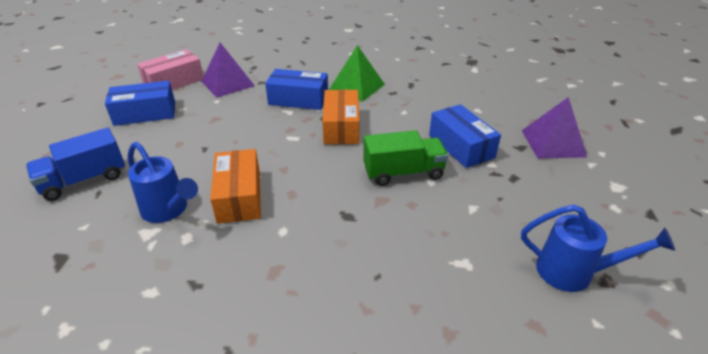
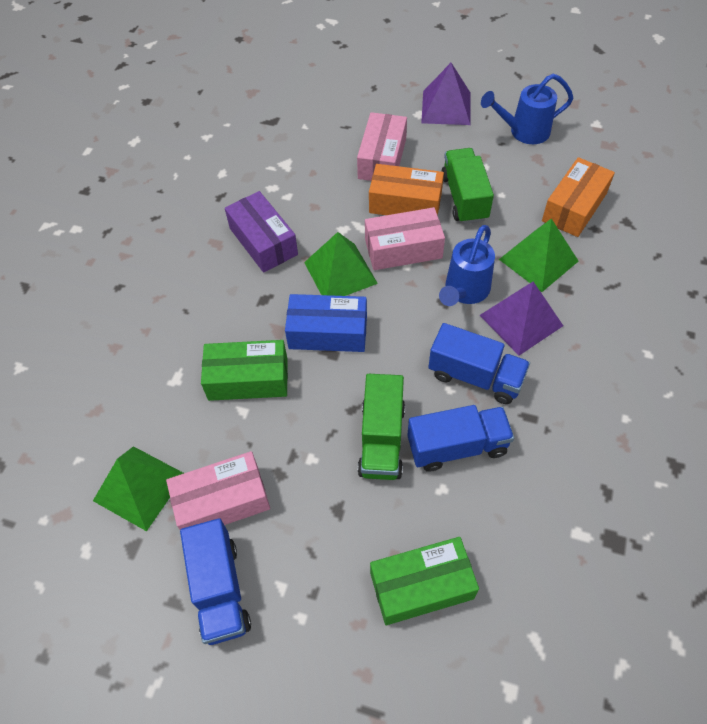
blue box: [105,81,175,126] [265,69,328,110] [429,104,501,168] = 3 -> [285,294,367,352] = 1
blue truck: [26,128,125,201] = 1 -> [180,518,251,645] [407,405,514,472] [428,323,530,404] = 3
green box: none = 0 -> [201,340,288,401] [370,537,479,625] = 2
green pyramid: [329,45,385,101] = 1 -> [93,446,184,531] [304,232,378,296] [499,218,578,292] = 3
green truck: [363,130,448,186] = 1 -> [358,374,405,480] [441,148,494,224] = 2
pink box: [137,49,204,90] = 1 -> [166,451,270,530] [357,112,407,181] [365,207,445,270] = 3
purple box: none = 0 -> [225,191,298,273] = 1

